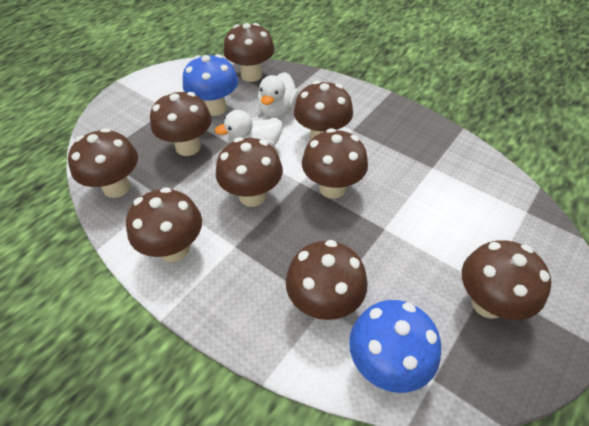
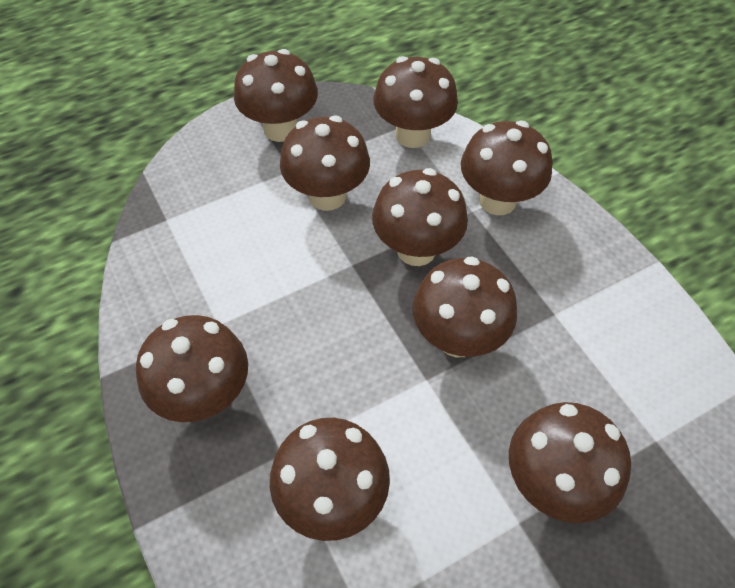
blue mushroom: [183,54,238,116] [349,300,441,393] = 2 -> none = 0
white duck: [215,110,282,148] [258,72,299,118] = 2 -> none = 0

